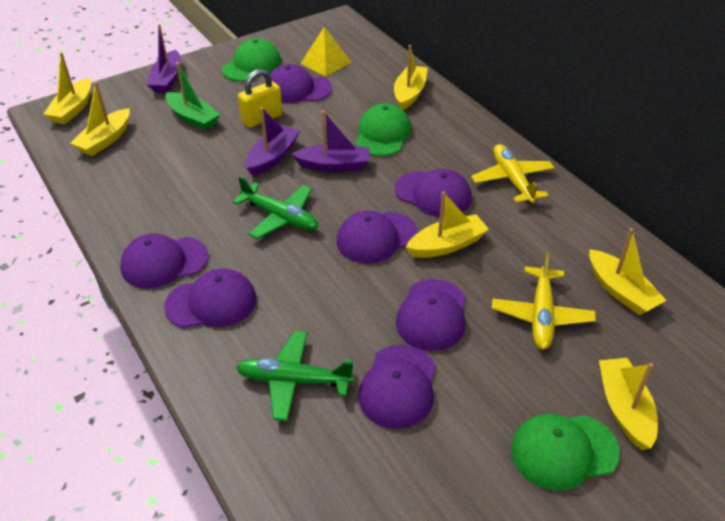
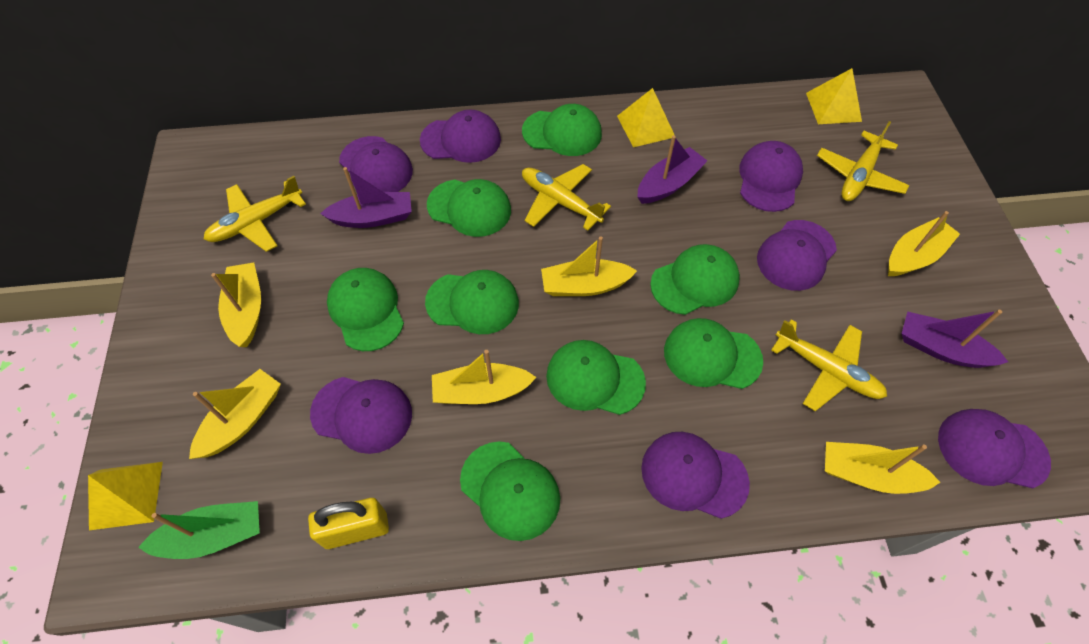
green cap: [222,38,281,81] [355,103,412,156] [511,414,620,491] = 3 -> [327,268,404,351] [425,270,519,334] [427,179,511,237] [460,441,560,541] [522,104,602,156] [546,340,646,415] [650,244,740,315] [664,318,763,389] = 8
green plane: [232,176,318,239] [236,331,354,421] = 2 -> none = 0
yellow plane: [471,144,554,203] [492,251,596,350] = 2 -> [204,176,306,252] [522,164,611,230] [771,319,887,411] [817,121,910,201] = 4
yellow pyramid: [300,27,352,77] = 1 -> [88,462,163,530] [617,88,675,147] [806,68,862,124] = 3

